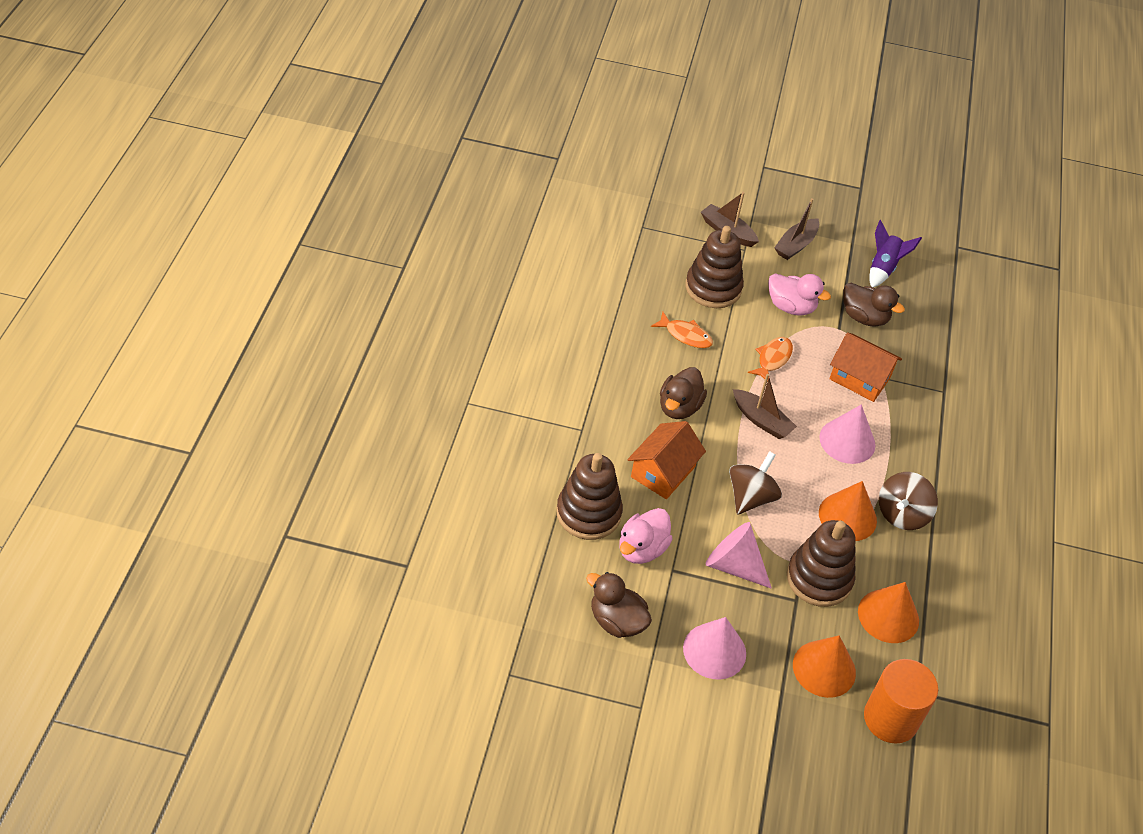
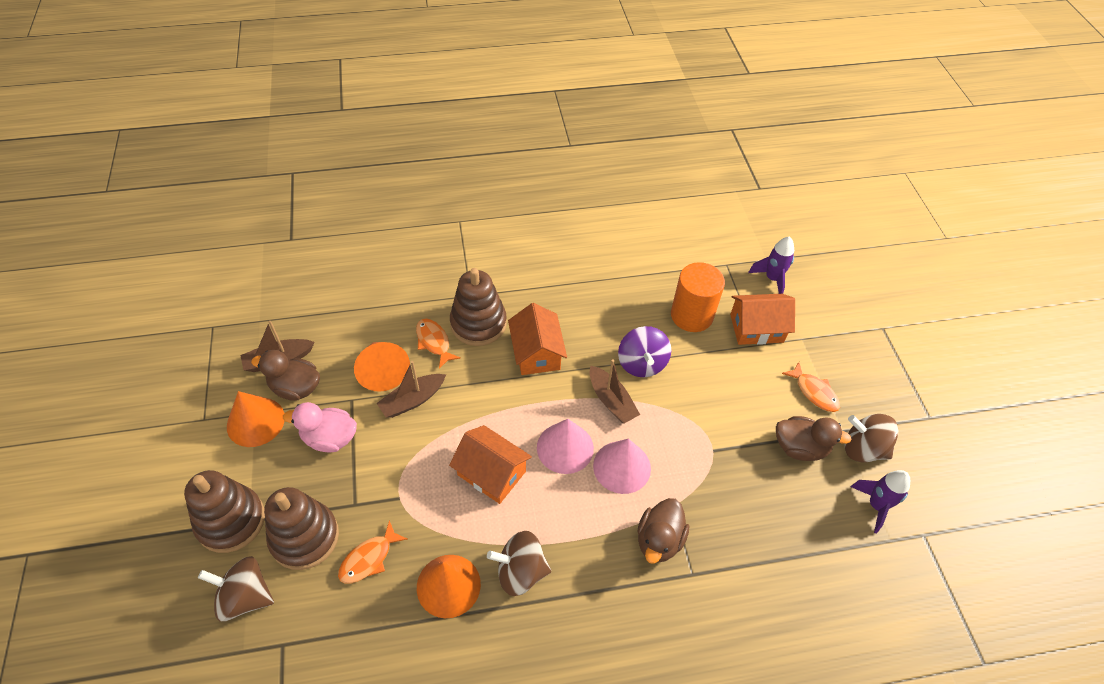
brown spinning top: [729,451,782,515] [879,472,938,530] = 2 -> [198,556,274,622] [487,531,551,596] [844,414,898,462] = 3
orange fish: [651,312,713,348] [748,337,793,382] = 2 -> [338,520,407,584] [416,319,461,369] [782,362,840,412] = 3
orange house: [627,421,706,499] [829,332,902,402] = 2 -> [449,425,532,504] [508,303,567,375] [730,294,795,345] = 3
pink cone: [683,617,746,679] [706,522,772,589] [819,404,875,464] = 3 -> [537,419,594,474] [593,439,651,494] = 2
pink duck: [620,508,673,564] [768,273,831,315] = 2 -> [283,402,357,452] = 1
purple rocket: [869,220,922,287] = 1 -> [748,236,794,294] [851,470,910,534] = 2
purple spinning top: none = 0 -> [618,326,671,377] = 1

